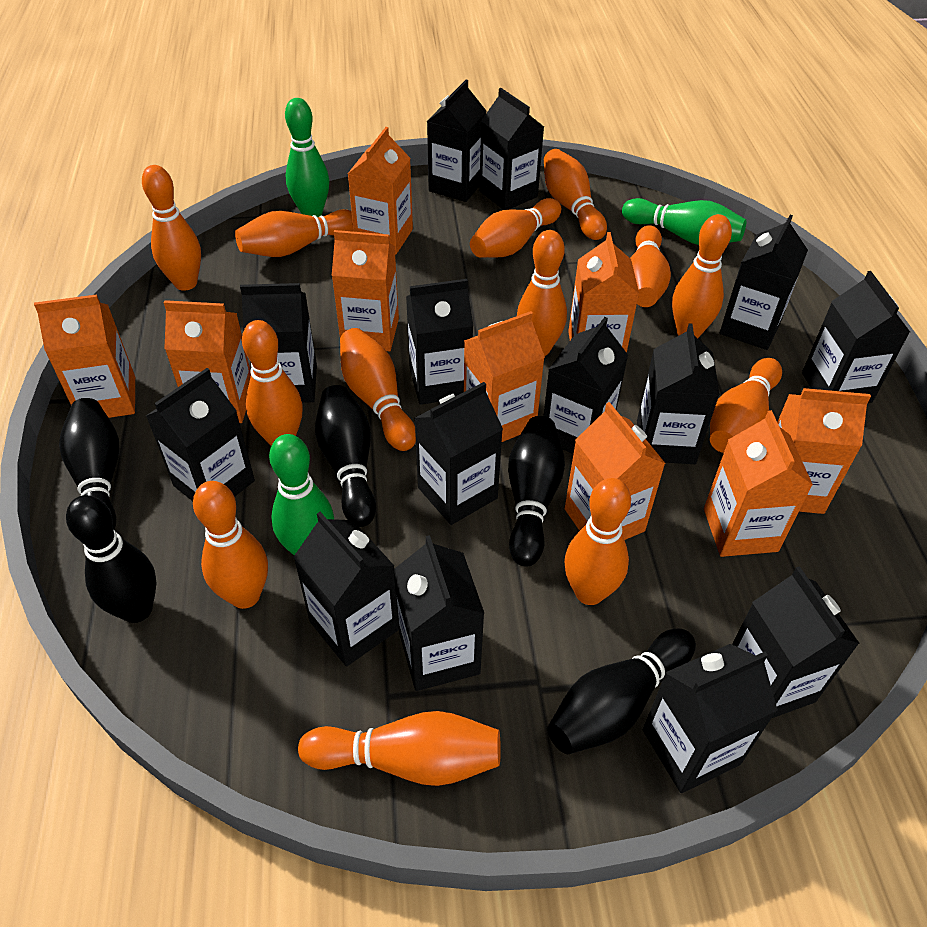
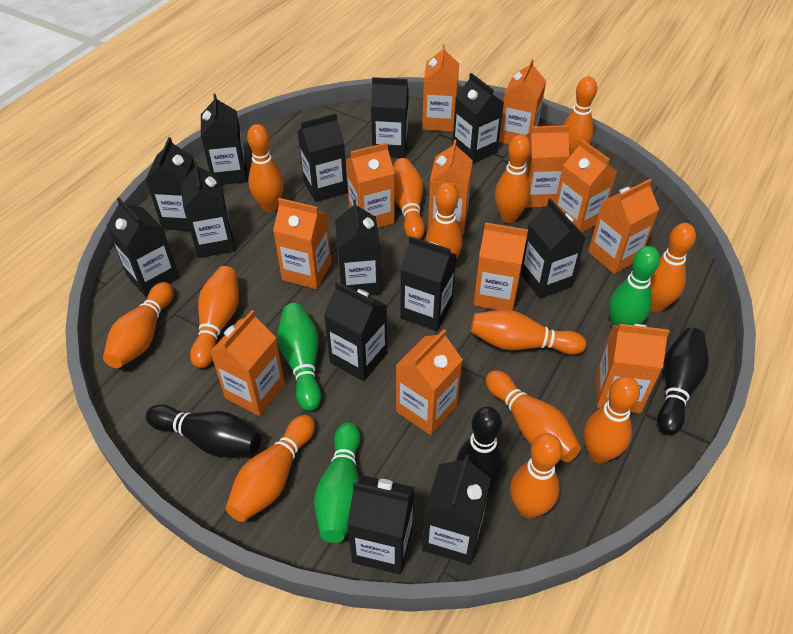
black bowling pin: [59,398,119,530] [66,495,156,623] [315,385,376,527] [508,416,565,567] [547,629,696,754] = 5 -> [146,404,261,457] [456,407,504,487] [657,328,709,435] = 3
black carton: [146,368,255,501] [240,283,317,403] [293,512,399,666] [393,535,484,691] [406,279,473,405] [415,382,503,525] [427,80,486,202] [479,88,544,210] [544,317,628,454] [637,323,720,464] [643,644,778,793] [720,215,808,350] [732,566,860,718] [802,271,910,403] = 14 -> [107,198,179,297] [145,137,195,231] [180,161,235,258] [201,94,247,185] [297,113,347,202] [324,281,387,381] [335,200,381,296] [347,475,414,575] [371,77,409,158] [400,236,457,331] [422,455,491,565] [452,73,504,164] [520,198,586,299] = 13
orange carton: [34,294,135,418] [163,300,251,423] [332,230,399,351] [348,127,413,254] [464,311,545,442] [565,402,666,540] [568,232,639,353] [704,410,813,557] [777,388,871,514] = 9 -> [210,310,285,416] [273,198,331,289] [346,143,395,228] [396,329,463,435] [422,44,459,132] [428,139,473,235] [473,222,528,311] [499,59,546,144] [525,125,570,208] [555,139,617,233] [588,179,659,274] [596,324,669,413] = 12

